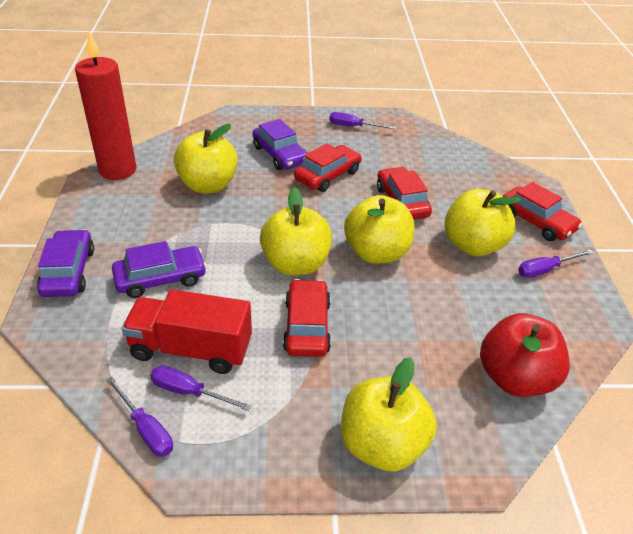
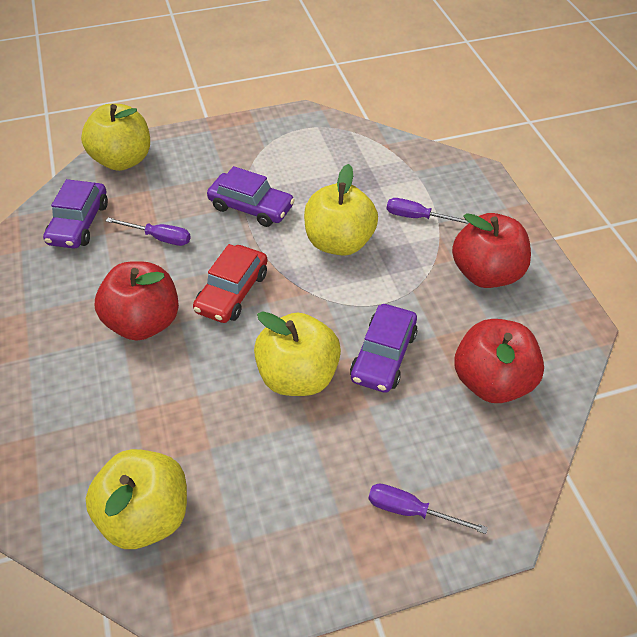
purple screwdriver: [106,377,173,457] [150,365,252,411] [329,112,396,129] [518,250,593,278] = 4 -> [106,218,191,246] [368,483,488,534] [387,198,469,224] = 3
red apple: [480,313,570,397] = 1 -> [95,261,179,341] [452,213,531,288] [454,319,544,403] = 3
red candle: [75,31,136,180] = 1 -> none = 0
red car: [283,279,331,357] [294,143,361,192] [377,167,432,220] [502,182,582,241] = 4 -> [193,244,268,323] = 1
red truck: [122,289,252,374] = 1 -> none = 0
yellow apple: [174,124,238,193] [260,187,332,276] [341,357,437,472] [344,195,414,264] [444,189,521,256] = 5 -> [81,104,150,171] [86,449,187,549] [254,311,341,396] [304,164,378,256] = 4

